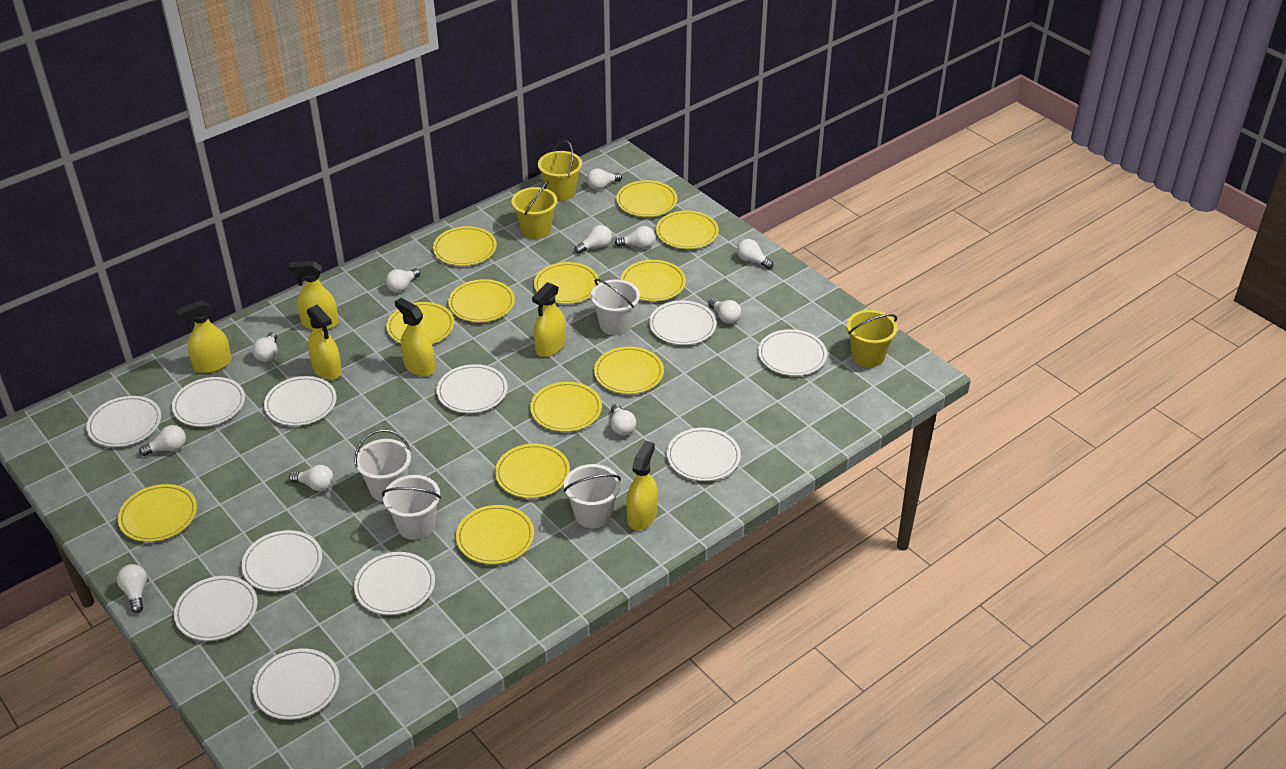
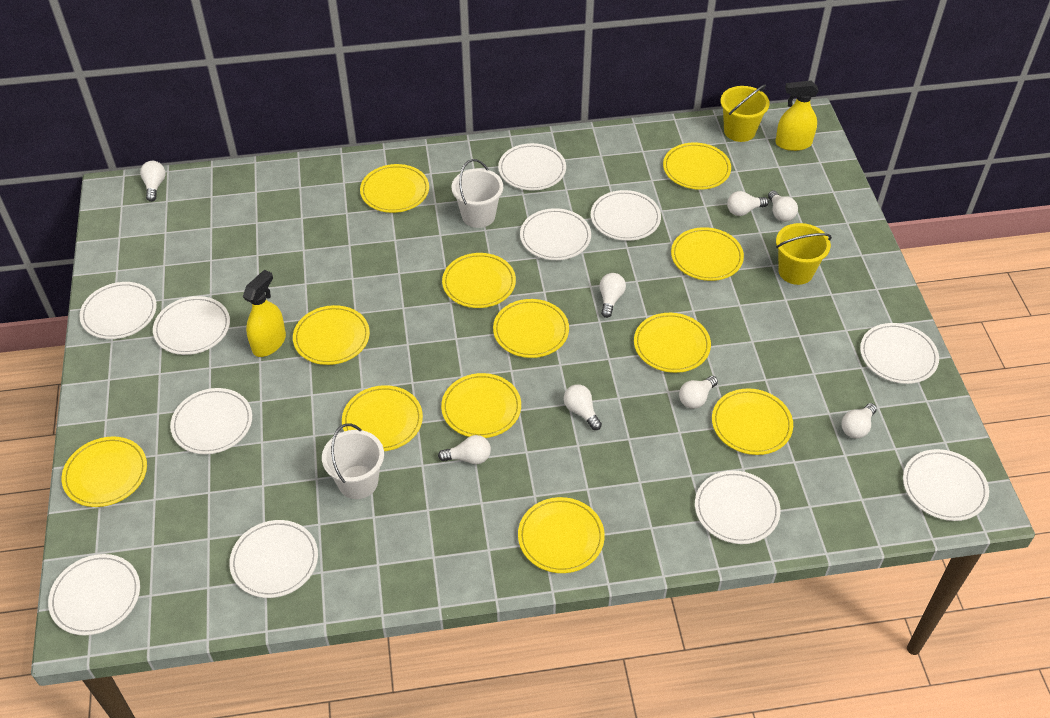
white bucket: [354,429,411,502] [382,475,441,540] [563,464,621,528] [591,279,640,336] = 4 -> [322,423,384,499] [452,159,503,228] = 2
white light bulb: [117,564,147,613] [139,425,186,456] [252,332,277,362] [289,465,334,491] [386,268,420,292] [575,225,612,254] [587,168,622,190] [611,404,636,436] [615,226,655,248] [708,299,742,324] [737,239,773,269] = 11 -> [140,161,166,202] [438,435,491,464] [564,384,602,430] [600,273,626,318] [679,376,718,409] [727,191,768,216] [768,191,798,222] [841,403,877,439] = 8
yellow bucket: [512,181,557,239] [538,140,582,201] [847,310,898,367] = 3 -> [721,85,770,142] [776,223,832,285] = 2
yellow spray bottle: [176,300,232,373] [288,261,338,330] [307,305,342,380] [395,298,435,377] [532,282,566,357] [626,441,658,530] = 6 -> [243,270,286,357] [775,80,818,151] = 2

